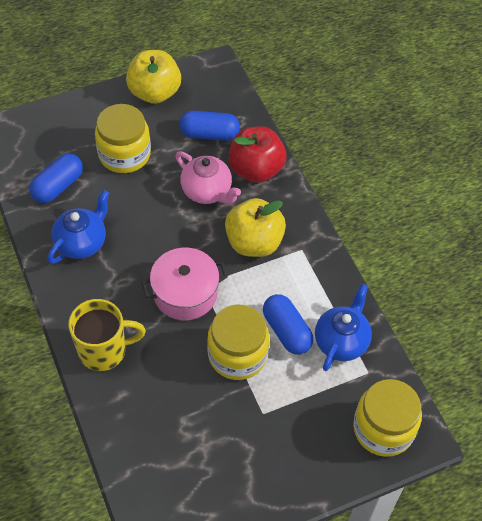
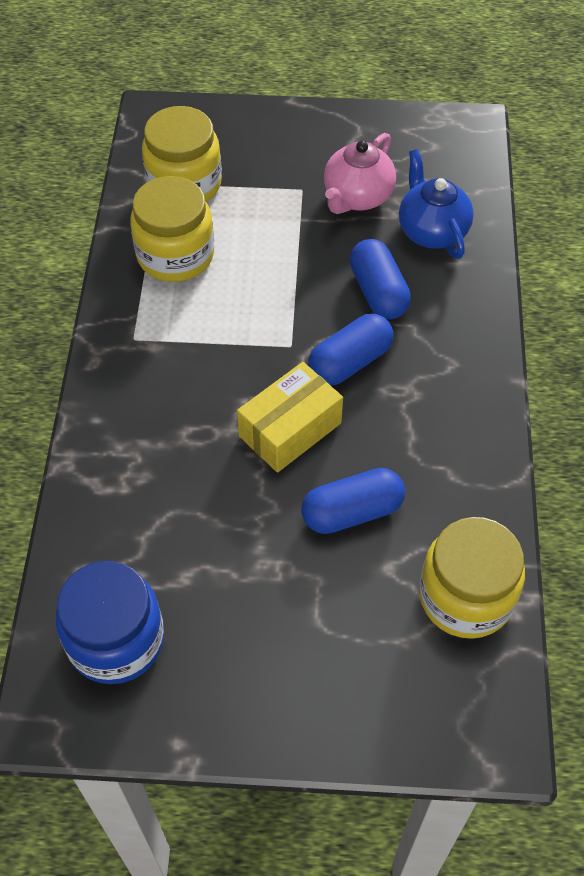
blue jar: none = 0 -> [56,561,164,684] = 1
blue teapot: [47,190,109,264] [315,284,372,371] = 2 -> [399,149,474,259] = 1
pink pot: [141,248,228,320] = 1 -> none = 0
red apple: [229,126,286,183] = 1 -> none = 0
yellow apple: [126,50,181,104] [225,198,286,257] = 2 -> none = 0
yellow box: none = 0 -> [237,362,343,473] = 1
yellow mug: [68,299,146,371] = 1 -> none = 0

